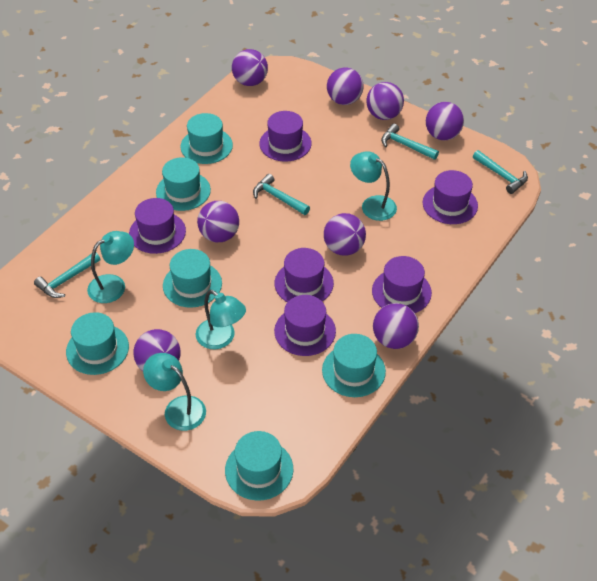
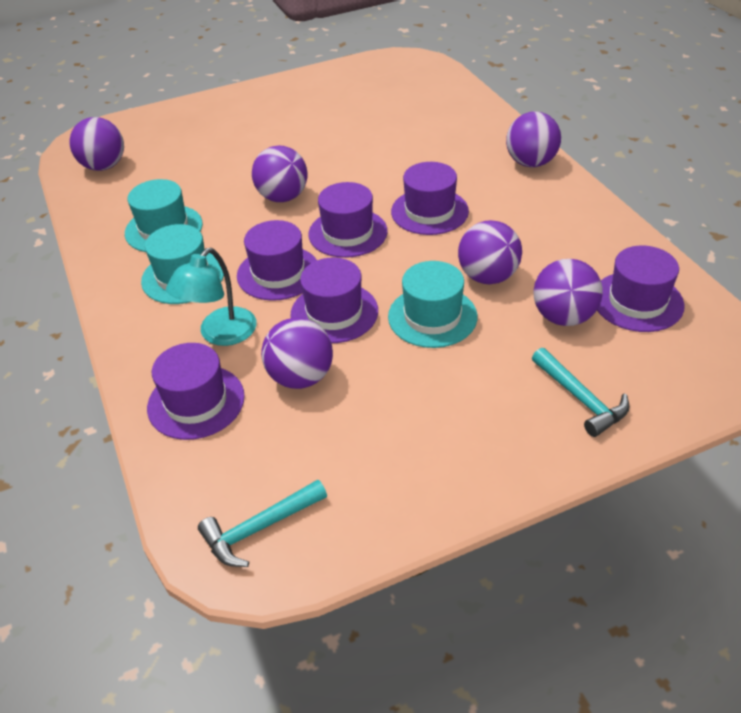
purple ball: [133,329,181,371] [197,201,239,242] [232,49,268,86] [324,213,366,256] [327,67,364,105] [366,82,404,120] [373,303,419,349] [426,102,464,140] = 8 -> [70,117,124,171] [252,145,308,202] [261,318,333,389] [458,220,522,284] [506,111,561,167] [533,259,603,326] = 6
turquoise hammer: [34,253,100,298] [253,174,310,215] [381,124,439,160] [473,150,528,194] = 4 -> [198,480,327,567] [532,348,630,437] = 2
turquoise hat: [66,312,129,375] [156,157,211,211] [163,249,222,308] [180,113,233,164] [225,431,293,501] [322,334,386,397] = 6 -> [125,179,203,252] [141,224,224,304] [388,261,478,348] = 3
turquoise lamp: [87,231,134,303] [143,353,206,431] [196,290,246,349] [350,151,397,221] = 4 -> [166,248,257,346] = 1

